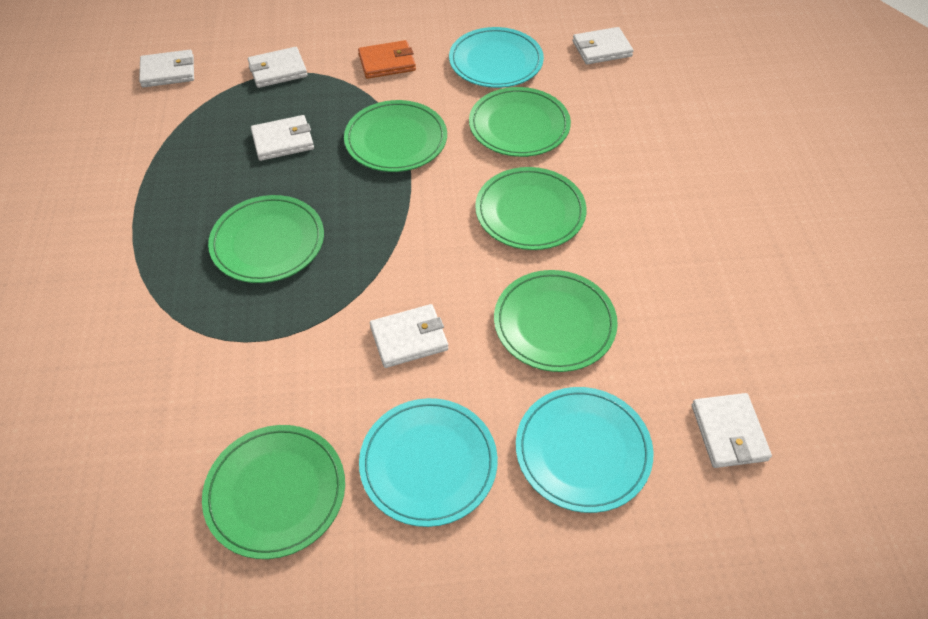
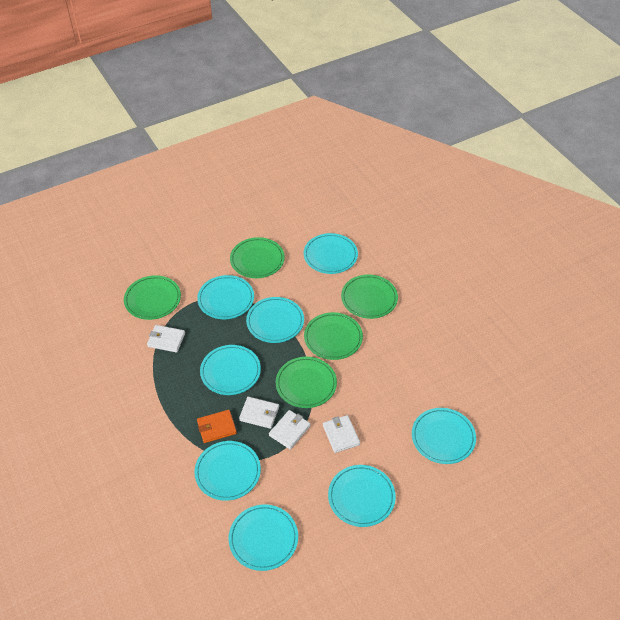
green plate: [202,425,345,559] [208,195,324,283] [344,100,447,172] [469,87,571,157] [475,167,587,250] [494,270,618,372] = 6 -> [124,275,181,320] [230,237,285,278] [276,357,337,408] [304,312,363,360] [341,274,398,319] = 5
turquoise plate: [359,398,498,527] [449,27,544,88] [516,387,654,513] = 3 -> [194,441,261,501] [197,275,254,319] [200,345,261,395] [229,504,298,571] [246,297,304,343] [304,233,358,274] [328,465,396,527] [412,408,476,464] = 8
white wallet: [139,50,194,88] [248,47,307,88] [251,115,314,161] [370,304,448,368] [573,27,634,64] [692,393,772,468] = 6 -> [147,325,185,353] [239,397,279,429] [269,410,311,449] [323,415,360,453] = 4

